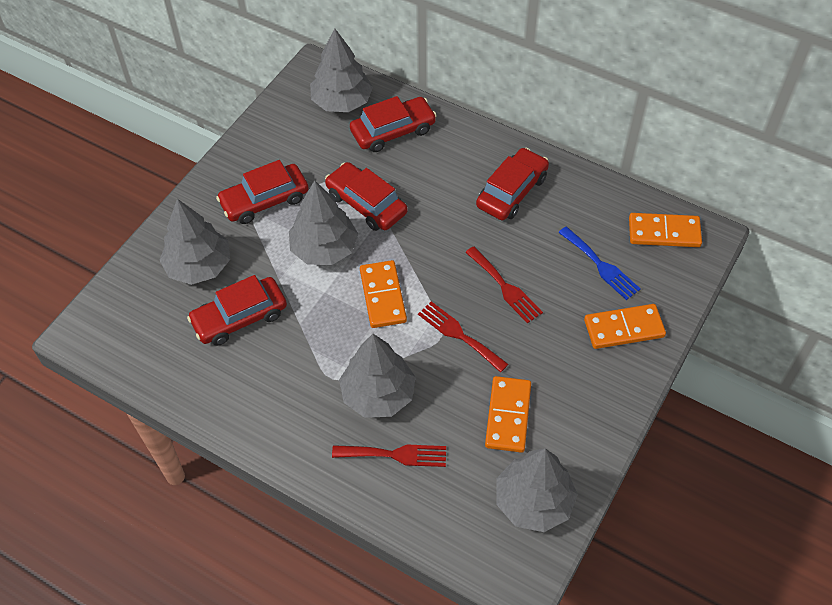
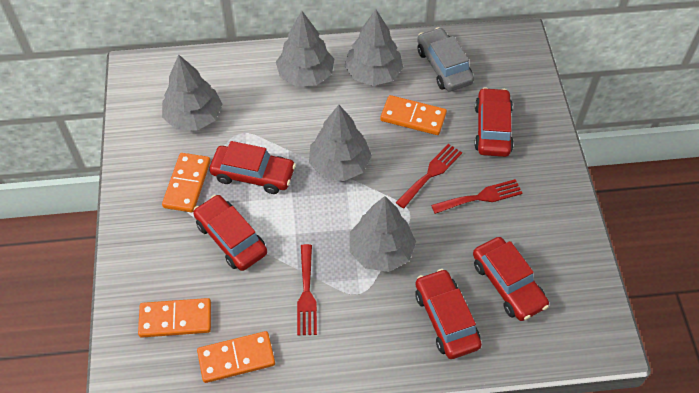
blue fork: [558,227,640,300] = 1 -> none = 0
grey car: none = 0 -> [417,27,474,92] = 1

